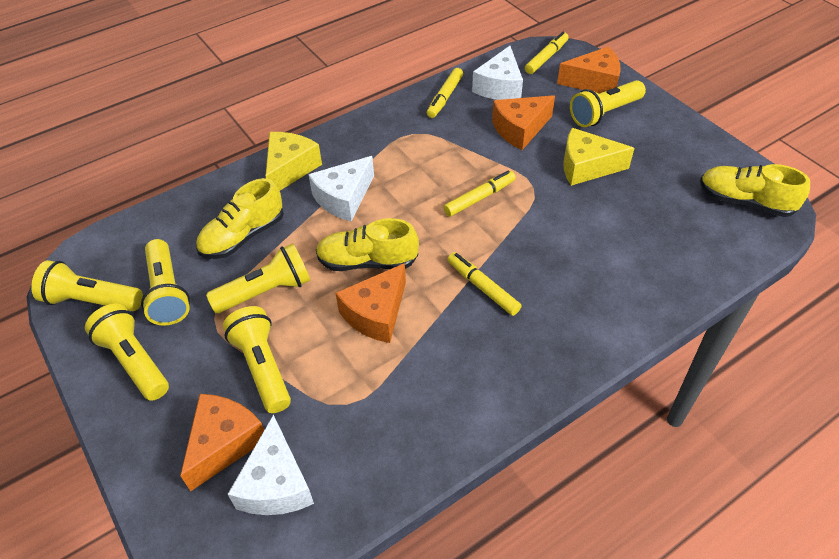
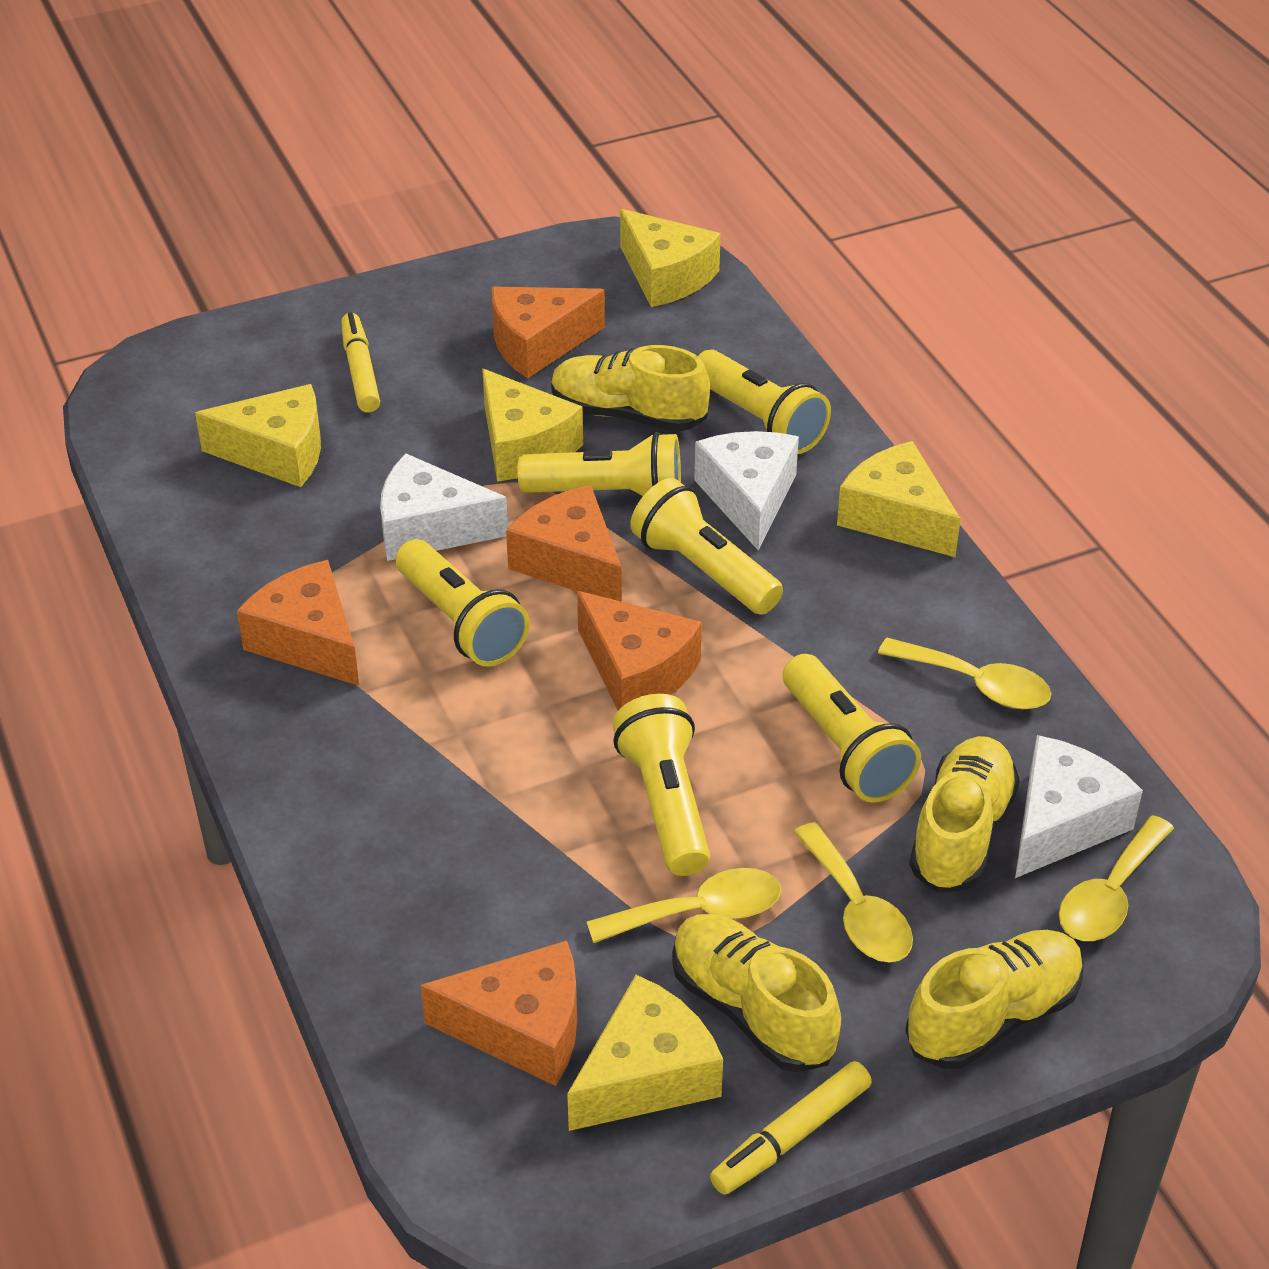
orange cheese: [180,394,264,491] [336,263,406,343] [492,95,555,150] [557,47,621,94] = 4 -> [237,560,359,686] [420,941,577,1086] [492,287,605,378] [506,485,622,602] [577,591,702,710] = 5
yellow cheese: [266,132,322,191] [563,128,634,186] = 2 -> [195,384,321,487] [482,369,583,482] [567,975,723,1131] [620,209,721,307] [837,441,961,557] = 5
yellow marker: [427,68,463,118] [443,171,516,217] [447,252,521,316] [525,32,569,74] = 4 -> [341,312,380,412] [710,1061,872,1195] = 2
yellow shoe: [196,178,284,259] [316,218,419,271] [700,164,810,217] = 3 -> [551,345,710,432] [672,914,841,1072] [905,930,1084,1069] [909,736,1020,893] = 4
yellow spoon: none = 0 -> [587,868,781,943] [794,822,913,963] [878,638,1051,709] [1059,815,1174,941] = 4

